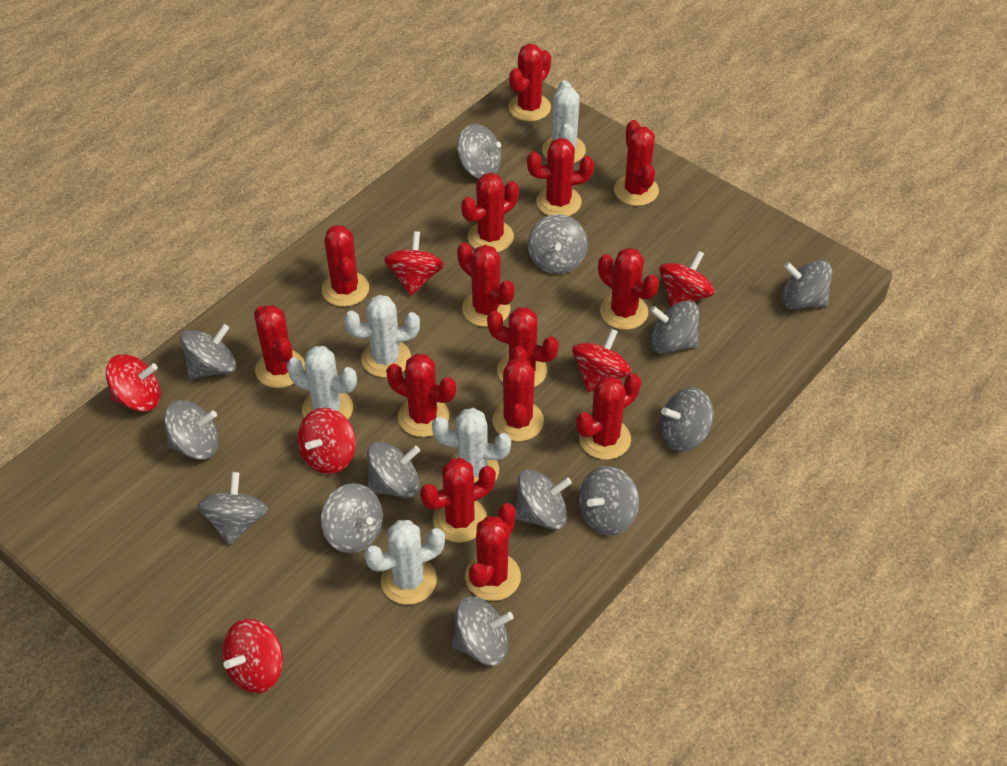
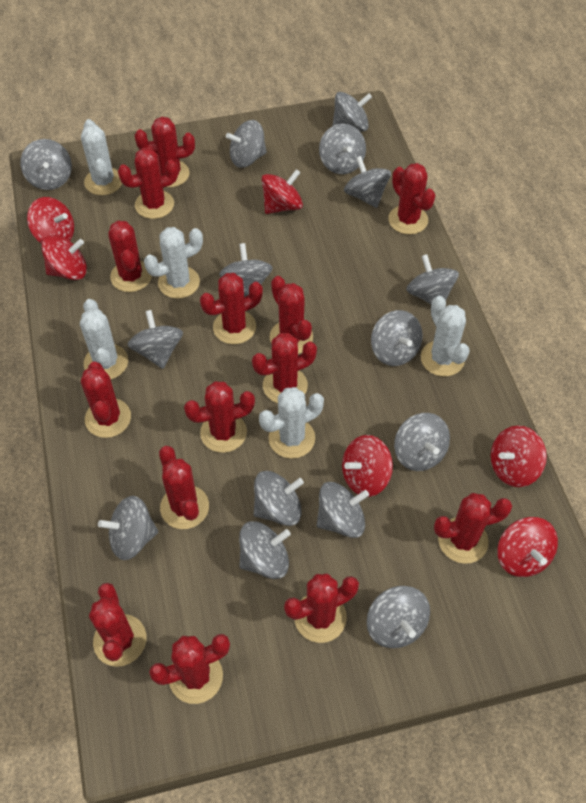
grey spinning top: [164,400,219,460] [180,324,237,379] [197,472,268,545] [321,483,383,553] [367,442,420,498] [452,596,513,666] [457,124,501,179] [515,469,572,530] [528,214,588,274] [579,466,639,535] [650,301,699,354] [660,387,714,452] [781,260,832,310] = 13 -> [20,139,72,190] [98,496,158,560] [128,310,183,369] [219,243,273,297] [226,120,267,168] [239,521,291,579] [254,471,304,526] [317,482,369,538] [319,124,366,174] [332,92,372,132] [344,156,391,208] [367,586,430,648] [371,310,423,366] [394,413,450,471] [406,254,459,304] = 15

